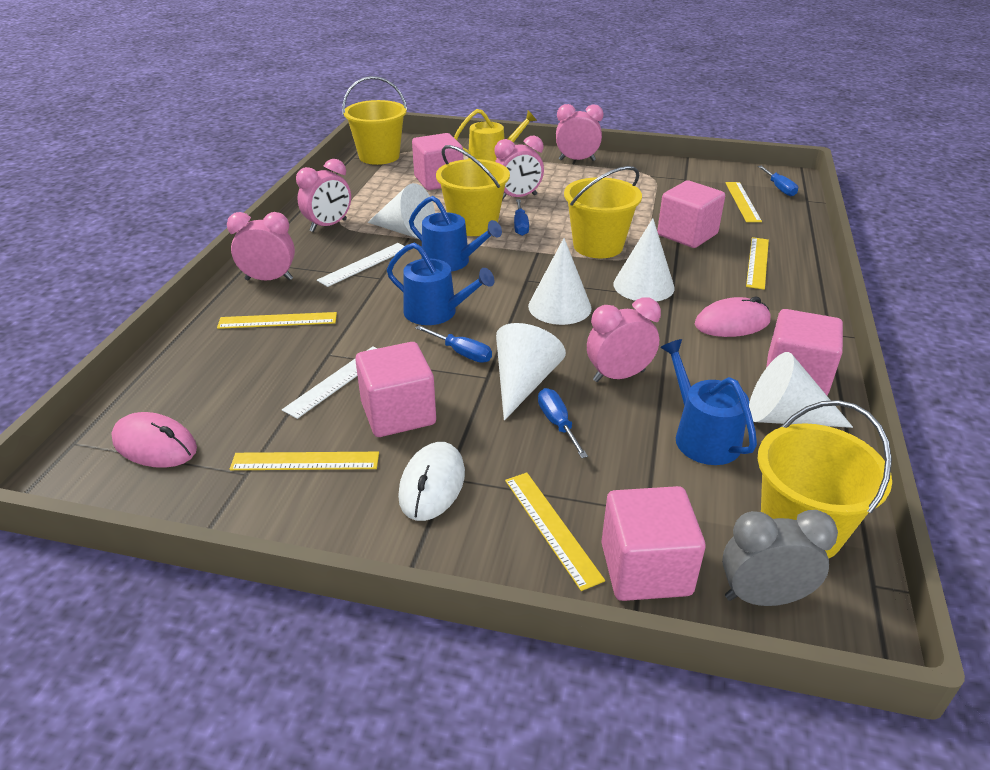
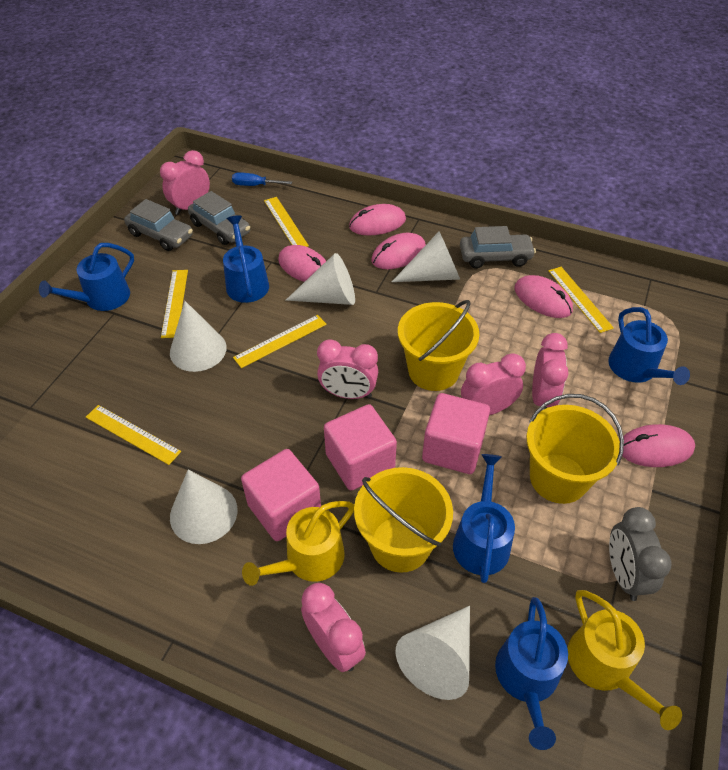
blue screwdriver: [416,325,492,363] [514,199,529,236] [538,388,588,458] [758,166,798,196] = 4 -> [232,172,292,186] = 1
blue watering can: [387,243,494,325] [409,196,502,272] [660,339,757,465] = 3 -> [39,243,134,311] [223,215,269,303] [453,454,515,583] [495,597,568,750] [608,307,690,385] = 5
grey car: none = 0 -> [124,199,193,251] [188,191,250,245] [460,226,536,268] = 3
pink cube: [355,342,436,437] [412,133,463,190] [601,486,705,601] [657,180,725,248] [766,309,843,395] = 5 -> [241,449,321,541] [324,404,397,491] [422,393,490,474] = 3
pink mouse: [111,412,197,468] [695,296,771,337] = 2 -> [278,245,326,282] [349,204,406,236] [372,233,426,269] [514,275,573,318] [619,424,695,467] = 5
white mouse: [398,442,465,521] = 1 -> none = 0
white ruler: [282,346,378,419] [317,243,405,287] = 2 -> none = 0
yellow bucket: [342,76,408,165] [436,145,510,236] [564,166,642,258] [758,400,892,558] = 4 -> [354,467,453,573] [398,300,479,391] [526,394,624,504] = 3
yellow watering can: [454,109,537,162] = 1 -> [242,501,354,586] [567,590,682,730] = 2

